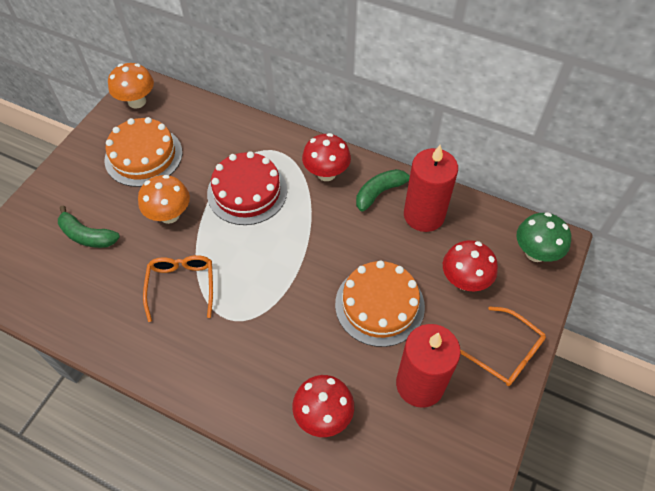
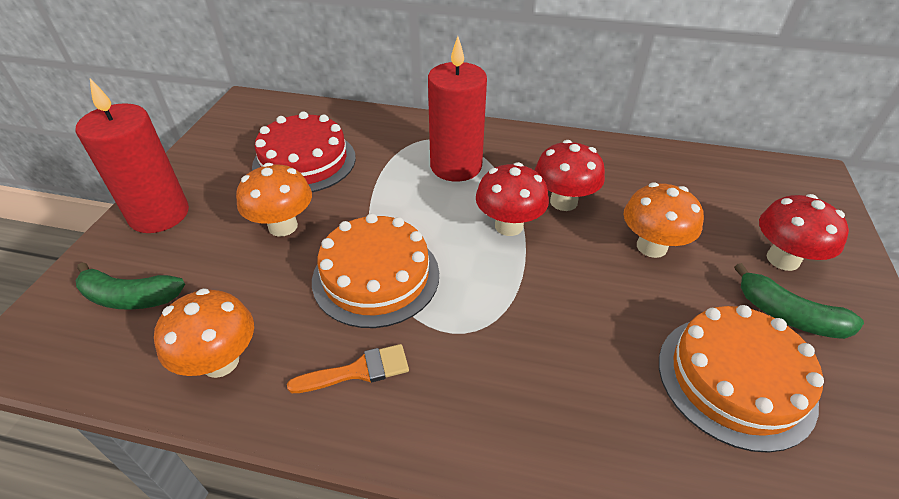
green mushroom: [517,212,571,262] = 1 -> none = 0
orange brush: none = 0 -> [287,344,409,393] = 1
orange glasses: [143,255,213,322] [460,306,546,386] = 2 -> none = 0
orange mushroom: [108,63,154,109] [138,175,190,224] = 2 -> [154,288,254,378] [236,163,312,237] [624,182,704,258] = 3

